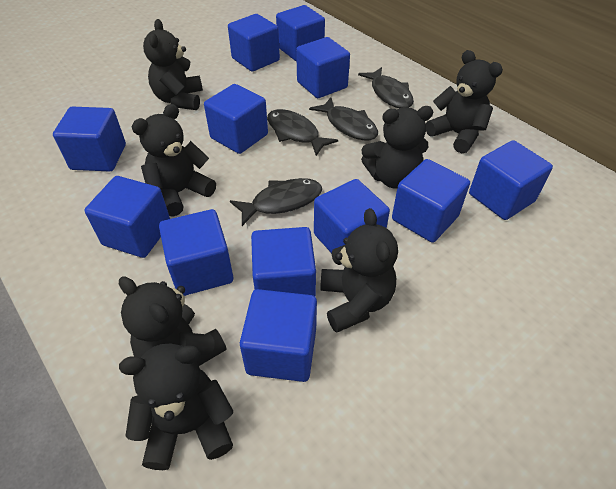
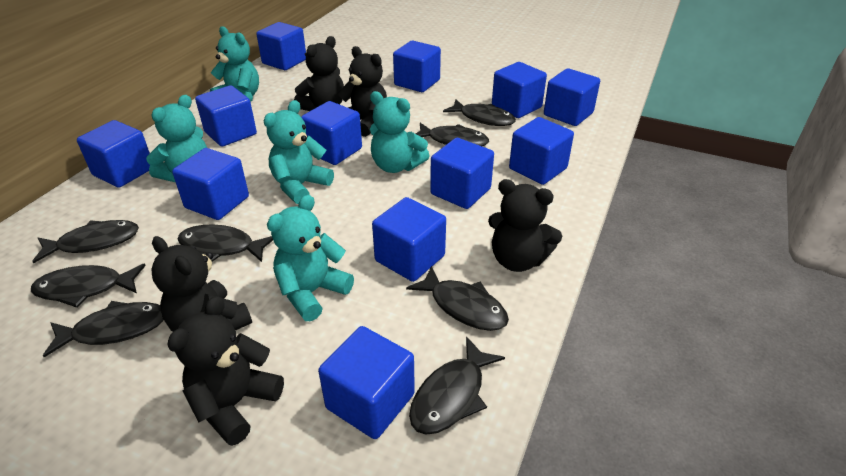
black fish: [230,178,322,226] [267,109,338,156] [309,97,378,140] [358,67,414,108] = 4 -> [31,264,146,308] [32,220,139,264] [43,301,164,357] [178,224,273,262] [406,266,509,331] [409,337,505,435] [416,123,489,146] [443,99,516,126] = 8
black teddy bear: [119,276,227,366] [119,344,233,470] [132,104,216,217] [143,19,203,110] [320,208,398,333] [361,106,433,189] [426,50,503,153] = 7 -> [152,236,252,332] [167,296,284,446] [294,36,344,111] [338,46,387,137] [488,179,562,272] = 5
turquoise teddy bear: none = 0 -> [146,95,207,182] [210,26,259,102] [264,100,334,204] [267,195,354,321] [370,91,429,173] = 5

